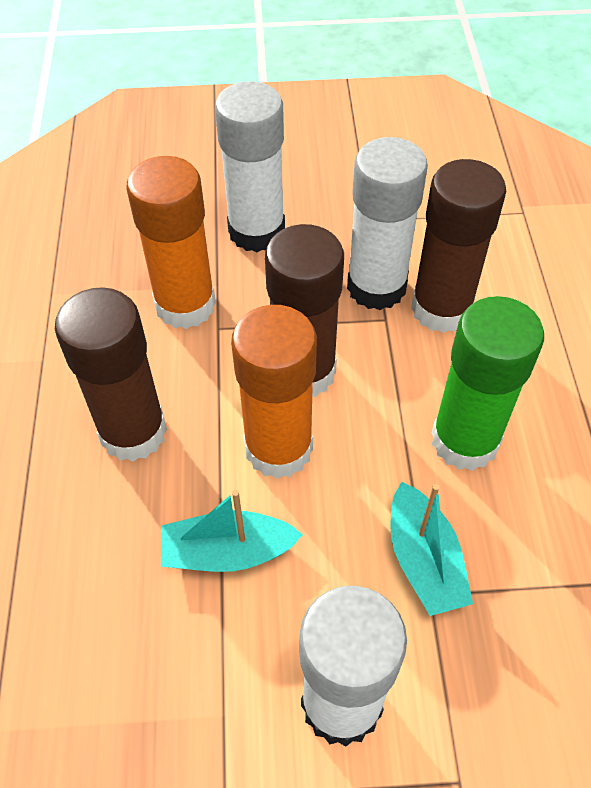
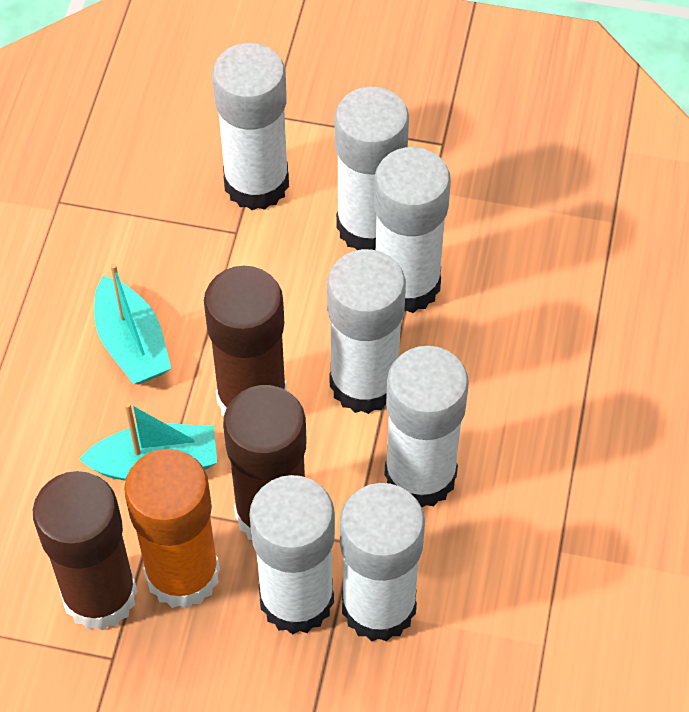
green glue stick: [432,296,544,471] = 1 -> none = 0
orange glue stick: [127,156,216,329] [231,305,317,479] = 2 -> [124,449,220,609] = 1
white glue stick: [215,81,285,252] [299,586,407,747] [347,137,428,310] = 3 -> [212,43,289,210] [249,475,335,635] [327,249,406,414] [335,87,409,250] [340,483,425,641] [374,147,451,313] [384,346,469,507] = 7

